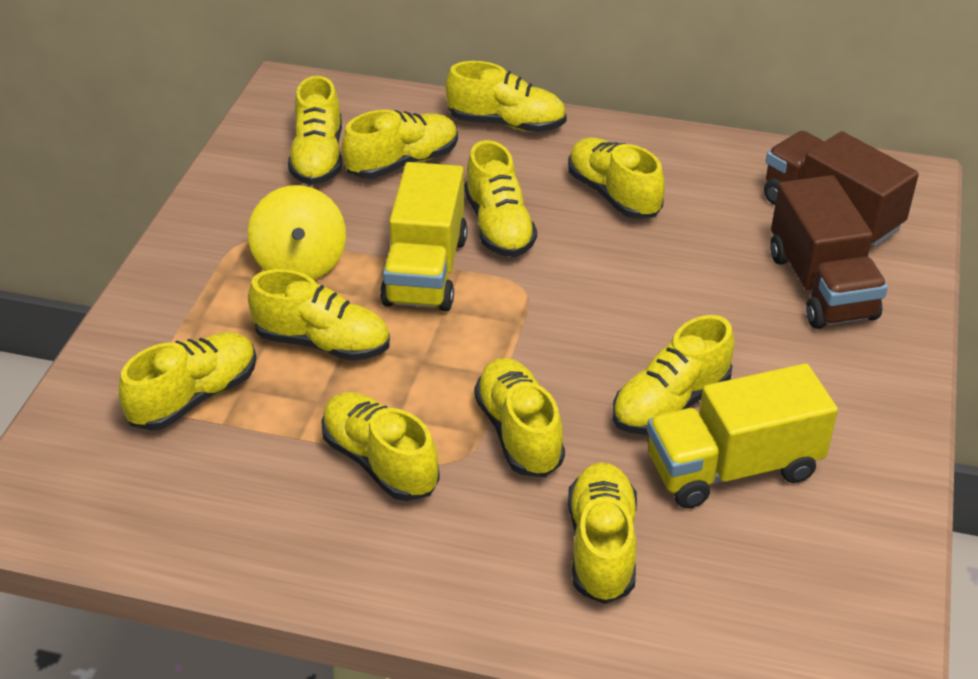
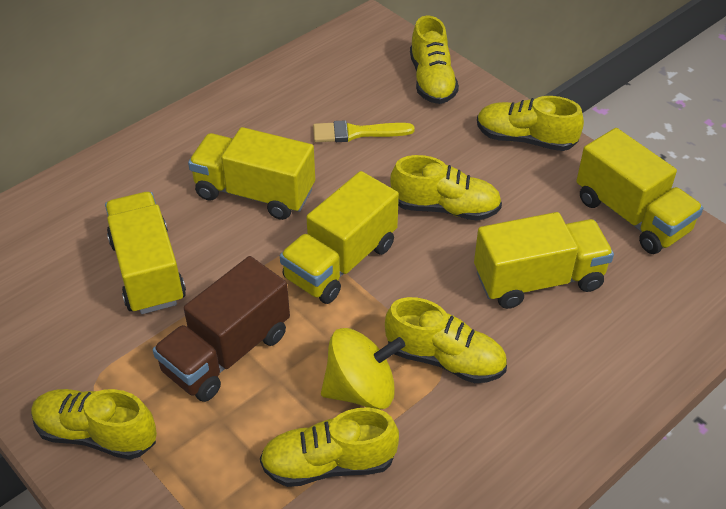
brown truck: [764,131,919,247] [770,175,888,329] = 2 -> [153,256,290,402] = 1
yellow brush: none = 0 -> [313,120,415,142] = 1
yellow shoe: [119,332,256,430] [248,269,390,361] [288,76,342,185] [321,392,440,501] [342,110,458,179] [446,61,567,132] [465,140,537,257] [474,358,565,477] [568,137,665,219] [568,462,637,604] [612,315,735,435] = 11 -> [31,389,157,460] [260,408,399,487] [385,297,507,383] [390,155,502,221] [410,15,459,104] [477,96,584,151] = 6
yellow truck: [380,162,468,311] [647,363,838,508] = 2 -> [105,192,186,314] [188,127,315,220] [280,171,399,304] [474,212,614,309] [576,128,703,254] = 5

